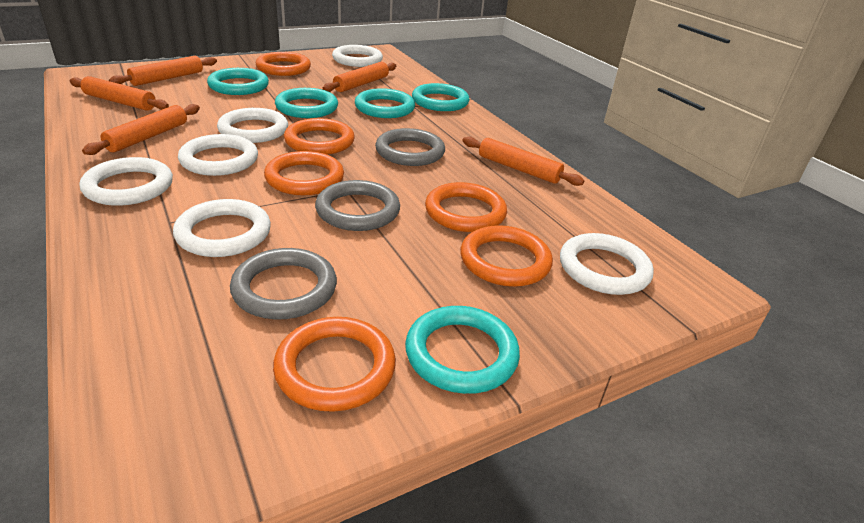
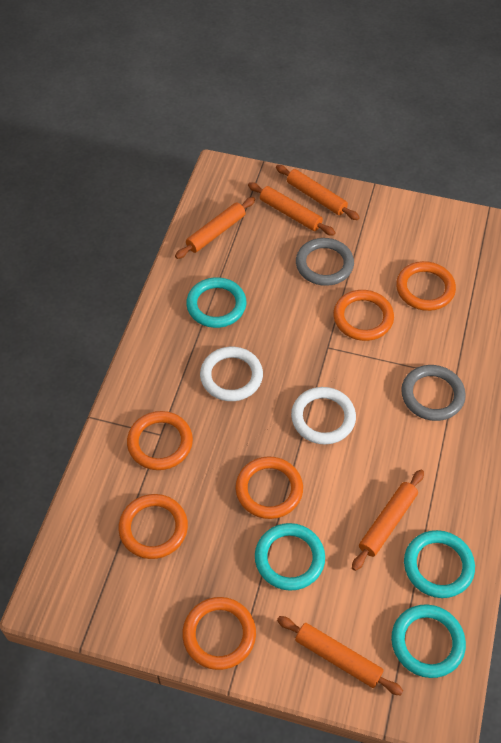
grey ring: [230,248,337,320] [315,180,400,231] [375,128,445,166] = 3 -> [296,238,354,286] [401,365,466,421] = 2
turquoise ring: [207,68,269,95] [275,88,338,118] [355,88,415,118] [405,306,520,394] [412,83,470,111] = 5 -> [186,277,246,328] [255,523,325,591] [391,604,466,678] [404,530,475,598] = 4
white ring: [80,157,173,206] [173,199,271,257] [178,134,258,176] [217,108,288,143] [332,45,383,67] [560,233,654,295] = 6 -> [200,347,263,401] [291,387,356,444] = 2

